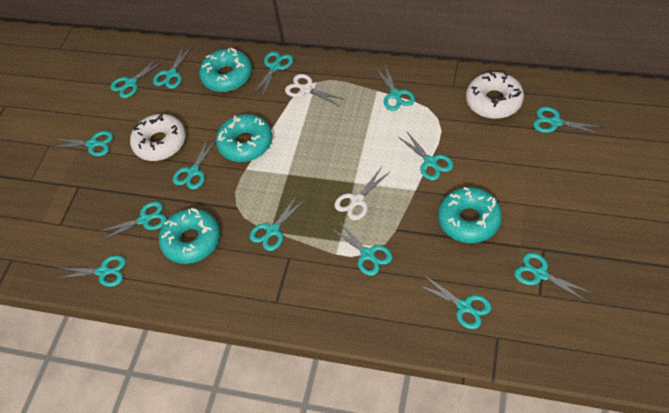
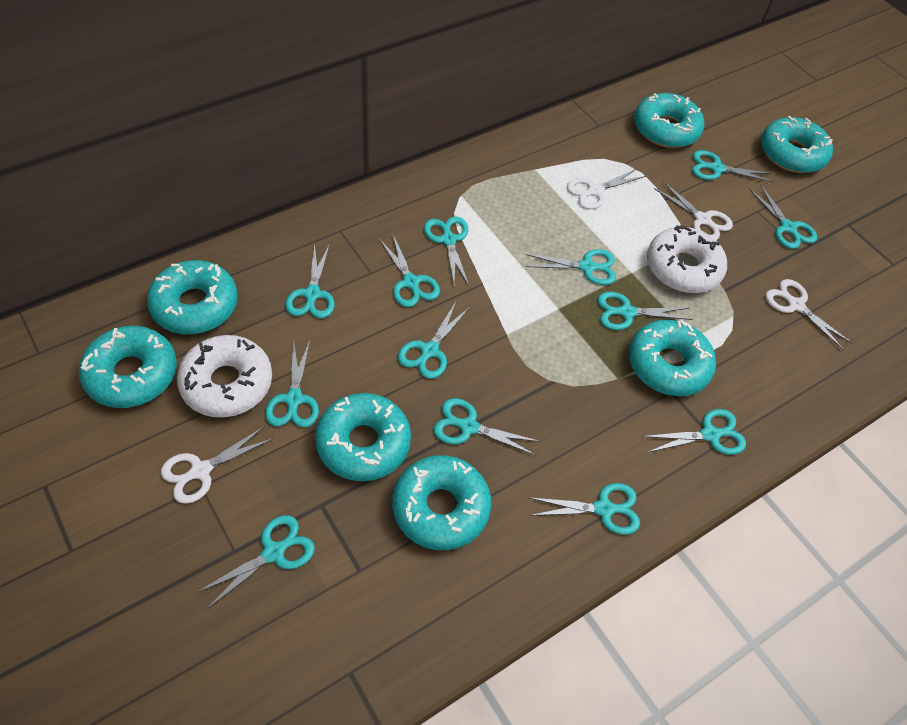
turquoise donut: [159,208,220,264] [199,48,252,92] [216,114,272,162] [438,187,502,243] = 4 -> [79,326,177,408] [147,260,238,334] [315,393,411,481] [392,455,491,550] [629,320,716,396] [634,93,704,148] [761,116,833,173] = 7
turquoise scissors: [51,131,113,156] [55,255,126,287] [98,202,167,241] [110,57,164,98] [153,46,192,89] [173,137,216,190] [250,194,306,251] [253,51,293,97] [332,221,392,276] [376,65,415,111] [398,132,453,180] [417,275,491,329] [514,253,592,302] [533,107,602,135] = 14 -> [196,515,315,609] [265,340,319,428] [285,244,335,318] [379,235,440,307] [398,302,470,379] [424,217,469,286] [433,398,541,455] [525,249,616,285] [530,483,640,535] [597,292,692,330] [642,409,746,455] [692,150,774,182] [749,185,817,249] = 13
white scissors: [285,74,345,106] [334,167,391,220] = 2 -> [161,426,272,504] [566,168,646,209] [654,181,733,240] [765,279,852,350] = 4

